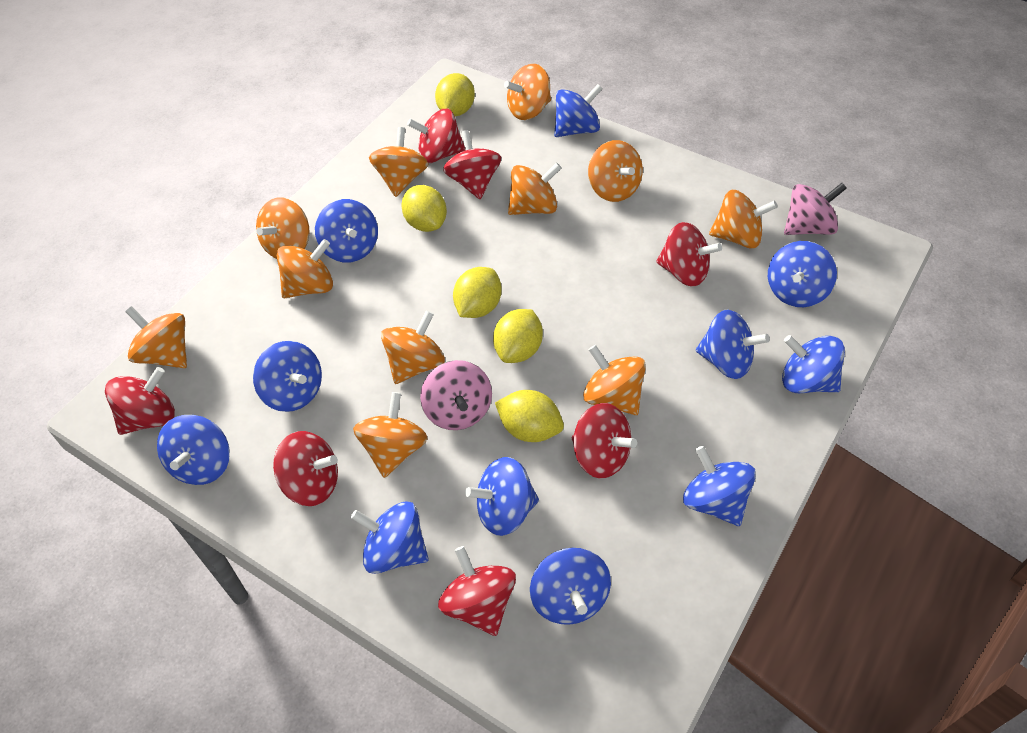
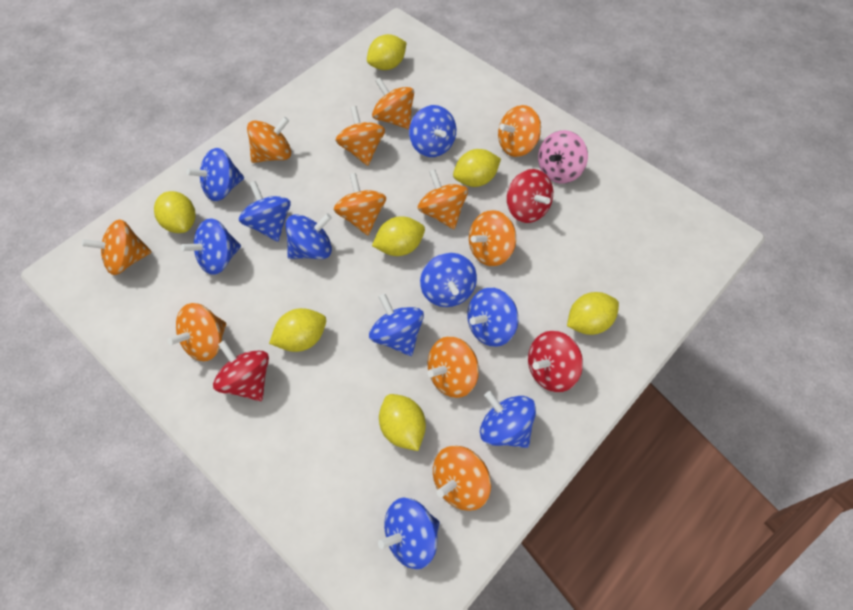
blue spinning top: [157,415,230,485] [253,341,322,412] [315,199,378,263] [351,501,429,574] [465,457,539,536] [530,548,611,625] [554,84,602,137] [683,446,756,526] [696,310,770,379] [768,241,837,307] [782,335,845,393] = 11 -> [181,218,241,275] [187,148,244,201] [239,181,291,242] [286,213,332,259] [369,293,424,356] [378,498,439,569] [409,105,456,157] [420,253,477,307] [467,287,518,347] [480,391,536,448] = 10
pink spinning top: [420,360,492,430] [784,183,847,235] = 2 -> [538,130,588,183] = 1
red spinning top: [105,367,175,435] [273,431,338,506] [407,109,466,163] [438,546,516,636] [443,130,501,199] [572,403,637,479] [656,222,722,286] = 7 -> [213,340,269,401] [507,169,553,223] [528,331,583,392] = 3
yellow lemon: [402,185,447,232] [435,73,475,116] [453,267,502,318] [493,309,543,363] [495,390,564,442] = 5 -> [154,191,196,233] [269,308,326,352] [367,34,407,70] [372,216,425,256] [379,394,426,451] [453,149,501,187] [567,292,619,335] = 7

